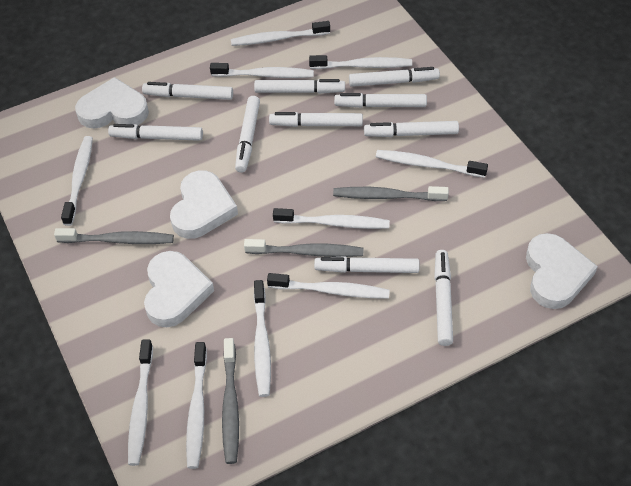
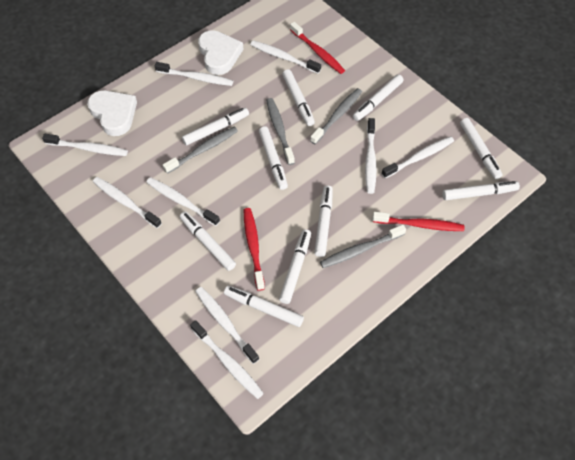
red toothbrush: none = 0 -> [244,208,265,291] [290,22,345,74] [372,212,465,231] = 3
white heart: [75,77,149,128] [144,251,214,327] [170,170,238,239] [526,233,598,309] = 4 -> [87,90,137,136] [198,30,243,75] = 2
white toothbrush: [61,136,93,226] [128,340,153,466] [186,342,207,469] [210,63,314,78] [231,21,330,46] [254,280,271,397] [267,273,390,299] [273,208,390,229] [309,55,412,69] [376,150,488,178] = 10 -> [42,134,128,156] [93,177,162,228] [146,177,220,226] [155,62,233,86] [190,320,264,399] [195,287,259,364] [250,40,321,74] [365,118,377,194] [381,136,454,178] = 9

